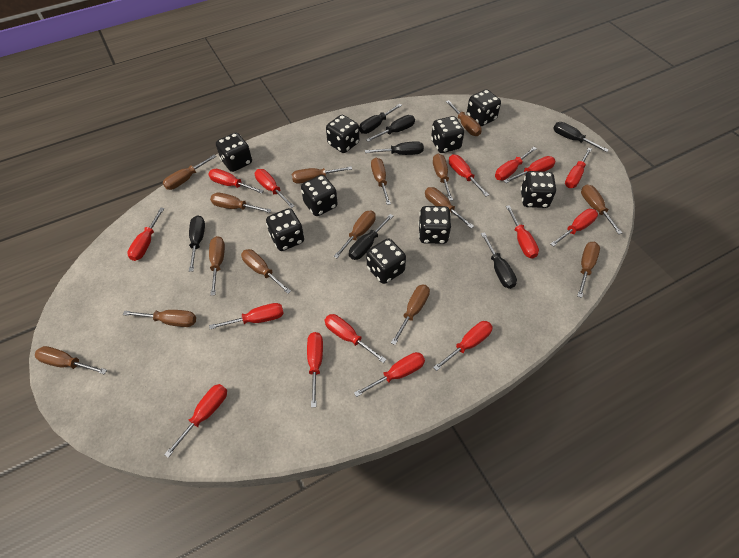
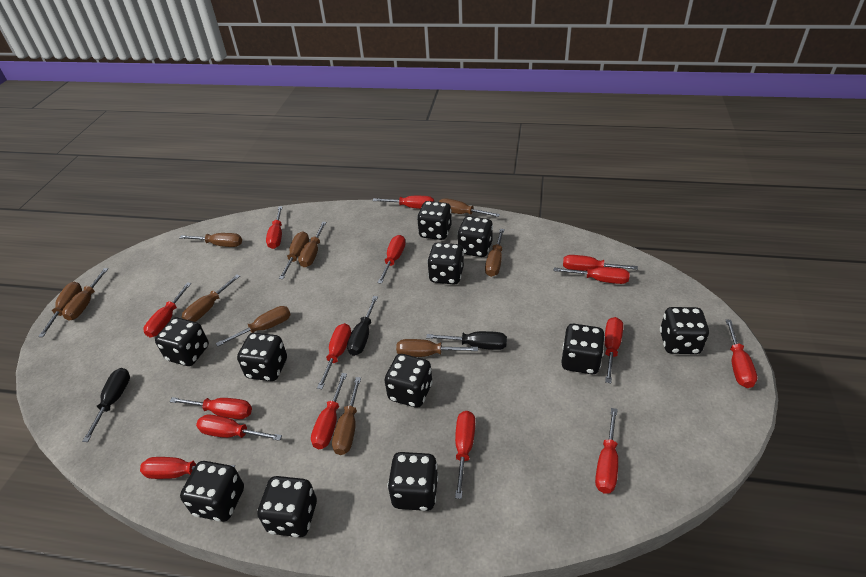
black dice: [216,133,252,172] [266,208,304,251] [301,175,338,216] [326,115,359,153] [366,239,406,284] [418,206,451,244] [431,116,464,153] [467,89,501,126] [521,171,556,208] = 9 -> [155,318,209,366] [180,461,244,522] [237,333,287,381] [257,476,317,537] [384,354,433,408] [387,452,439,511] [417,201,452,240] [427,243,464,284] [457,216,493,257] [561,324,605,374] [660,307,709,354] = 11
black screwdriver: [189,215,205,272] [349,214,393,260] [359,104,402,134] [365,141,424,155] [366,115,415,142] [481,232,517,289] [553,122,608,152] = 7 -> [82,368,130,442] [347,296,378,356] [426,331,507,350] = 3
brown screwdriver: [35,346,107,375] [123,310,196,327] [163,154,217,190] [209,236,225,296] [210,193,271,213] [241,249,291,294] [292,166,352,184] [334,211,376,258] [371,158,391,205] [391,284,430,345] [425,187,474,228] [433,154,453,201] [446,100,482,136] [577,242,600,298] [581,184,622,234] = 15 -> [38,282,82,337] [62,268,108,321] [179,233,242,247] [182,274,240,322] [216,306,291,347] [279,231,309,279] [298,222,326,267] [332,377,361,455] [396,339,478,357] [439,198,500,217] [485,229,504,277] = 11

